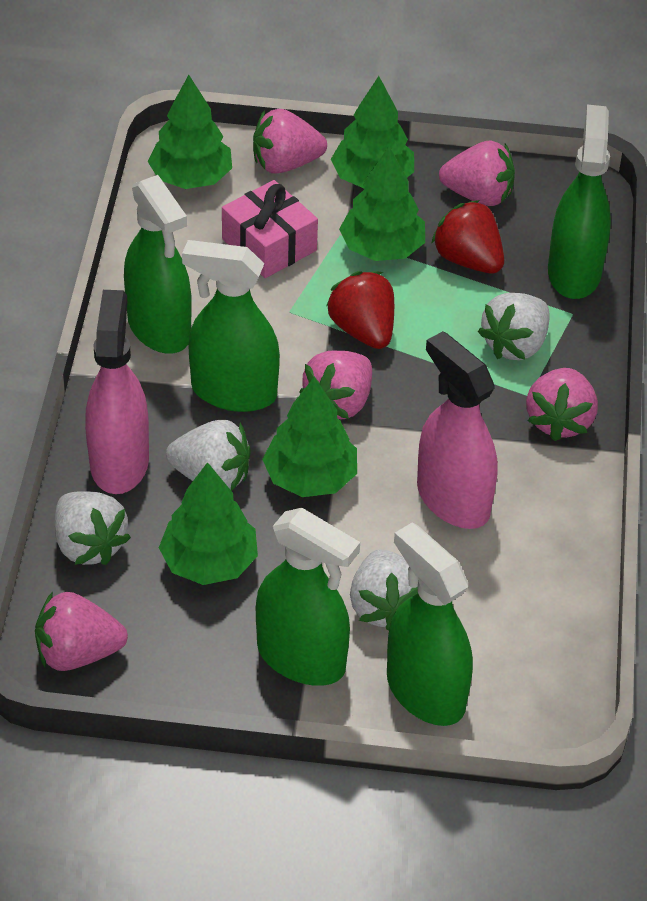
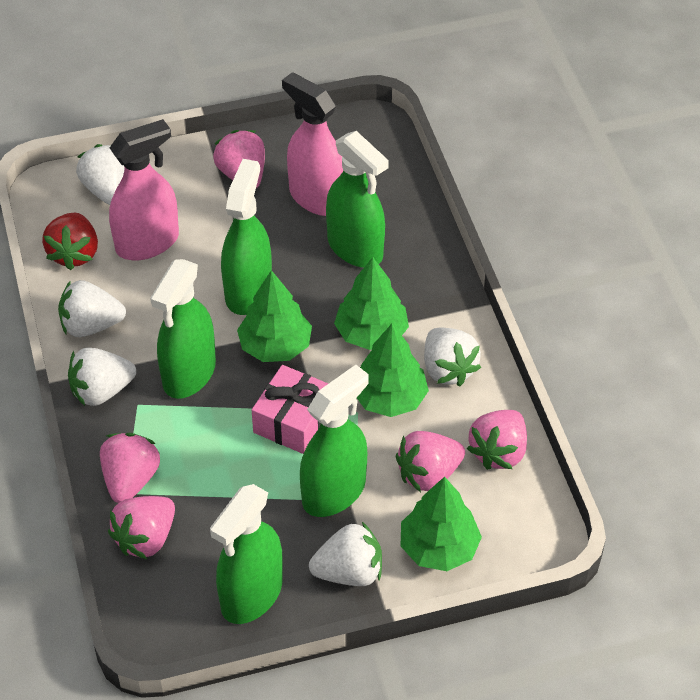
green tree: [148,75,232,189] [159,462,258,585] [262,377,357,497] [331,76,414,189] [339,146,425,261] = 5 -> [237,270,312,362] [334,257,409,350] [357,324,429,417] [400,477,482,571] = 4
red strawberry: [326,271,394,349] [431,200,504,274] = 2 -> [42,213,98,270] = 1
white strawberry: [55,491,131,565] [166,420,251,491] [350,549,418,631] [478,293,550,360] = 4 -> [58,280,126,337] [68,347,136,406] [76,144,125,205] [309,522,382,586] [424,328,481,386] = 5

